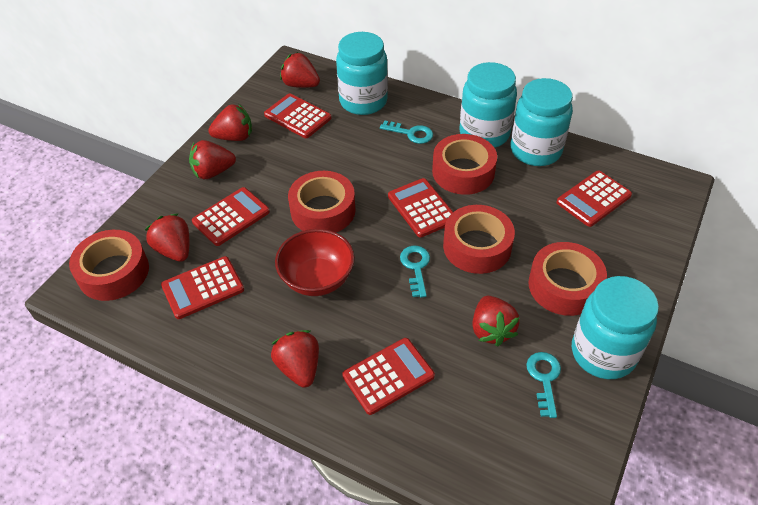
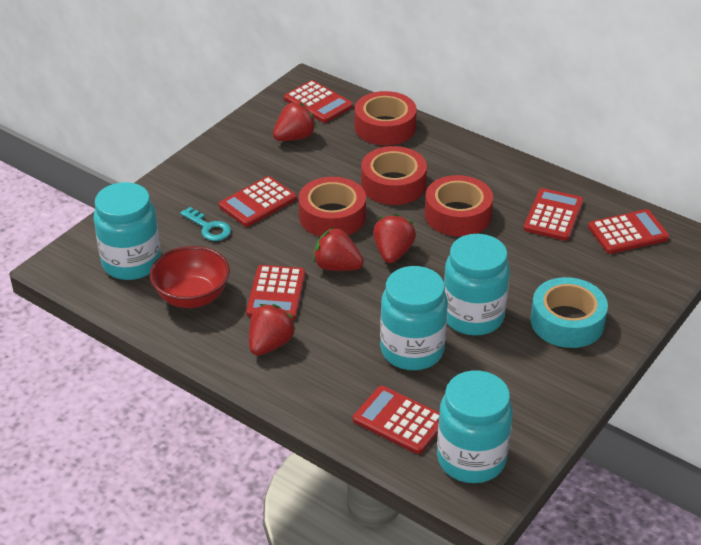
red strawberry: [145,214,189,262] [189,140,236,179] [208,104,252,141] [271,330,319,388] [280,52,320,88] [472,296,520,346] = 6 -> [249,304,296,356] [273,102,317,141] [313,227,364,271] [373,214,416,263] = 4
red tape: [69,230,149,301] [288,171,356,232] [432,134,497,195] [443,205,515,274] [528,242,607,316] = 5 -> [298,177,366,237] [355,91,417,145] [361,146,427,205] [425,175,493,237] = 4
turquoise key: [380,120,433,144] [400,246,430,298] [526,352,561,418] = 3 -> [180,207,231,241] = 1
turquoise tape: none = 0 -> [530,277,608,348] = 1

